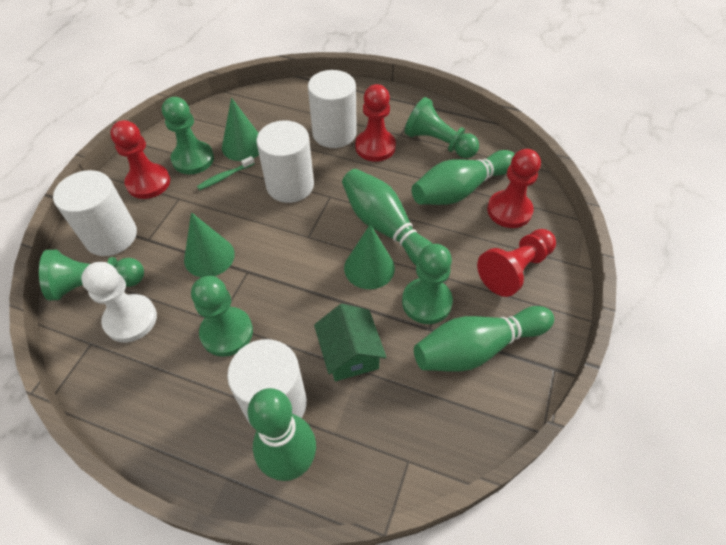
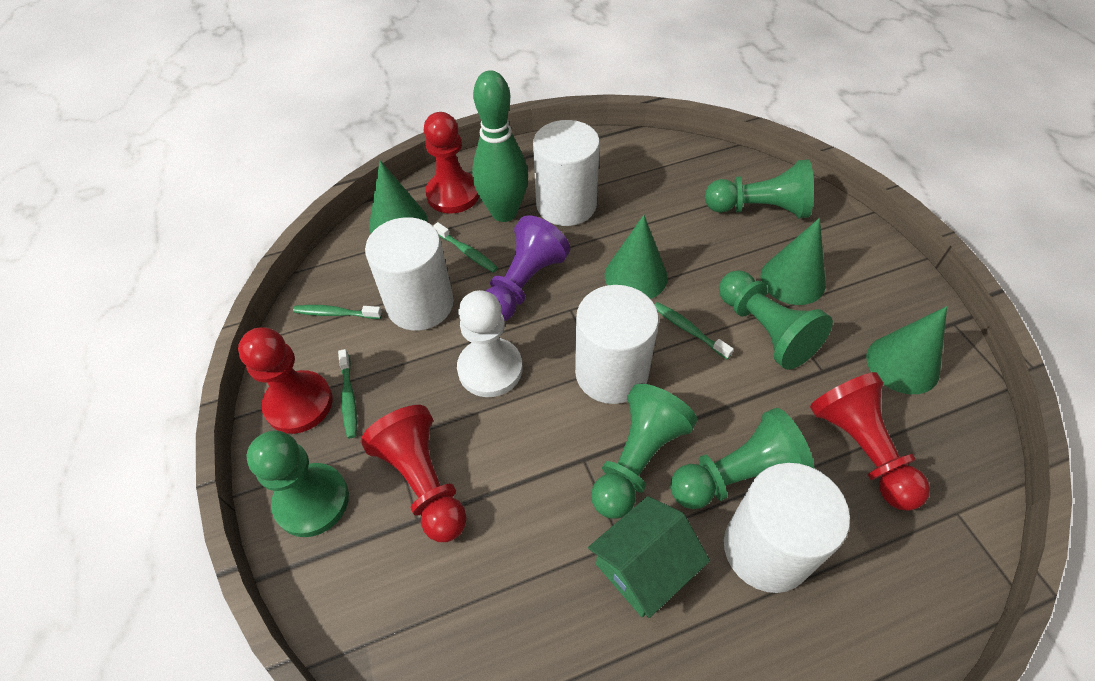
green bowling pin: [248,388,316,481] [342,169,433,265] [412,150,515,205] [414,306,554,372] = 4 -> [472,70,528,222] = 1
green cone: [184,212,235,277] [222,98,259,161] [344,224,395,289] = 3 -> [369,160,428,233] [605,215,668,299] [761,218,826,305] [866,306,947,394] = 4
green toothbrush: [197,156,255,190] = 1 -> [293,305,382,319] [338,349,357,438] [433,222,498,273] [654,302,734,359] = 4
purple pawn: none = 0 -> [486,215,570,321] = 1

